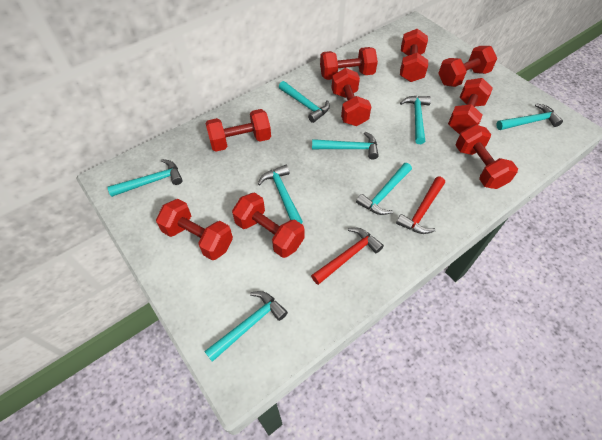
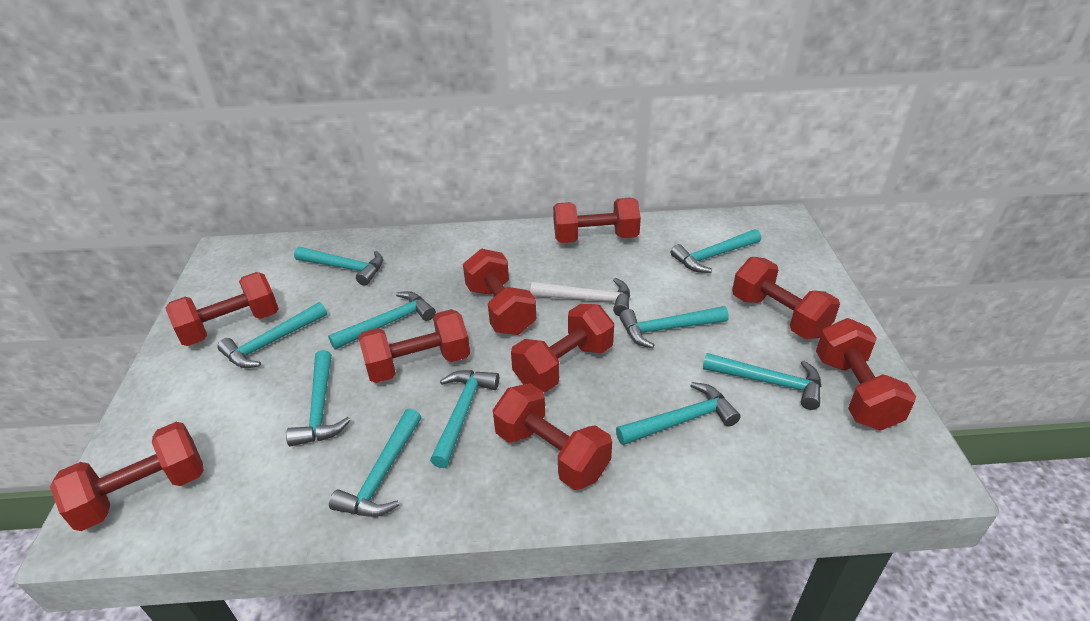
red hammer: [311,228,384,285] [396,177,445,234] = 2 -> none = 0
turquoise hammer: [107,159,183,197] [204,291,288,362] [258,165,303,224] [279,81,330,123] [312,132,379,159] [356,163,412,215] [400,96,431,144] [496,103,563,130] = 8 -> [217,302,327,368] [286,350,351,446] [294,247,383,286] [328,291,436,350] [329,408,421,517] [430,370,499,468] [616,382,741,445] [619,306,729,349] [671,229,761,273] [703,353,821,410] = 10
white hammer: none = 0 -> [530,278,630,316] = 1

